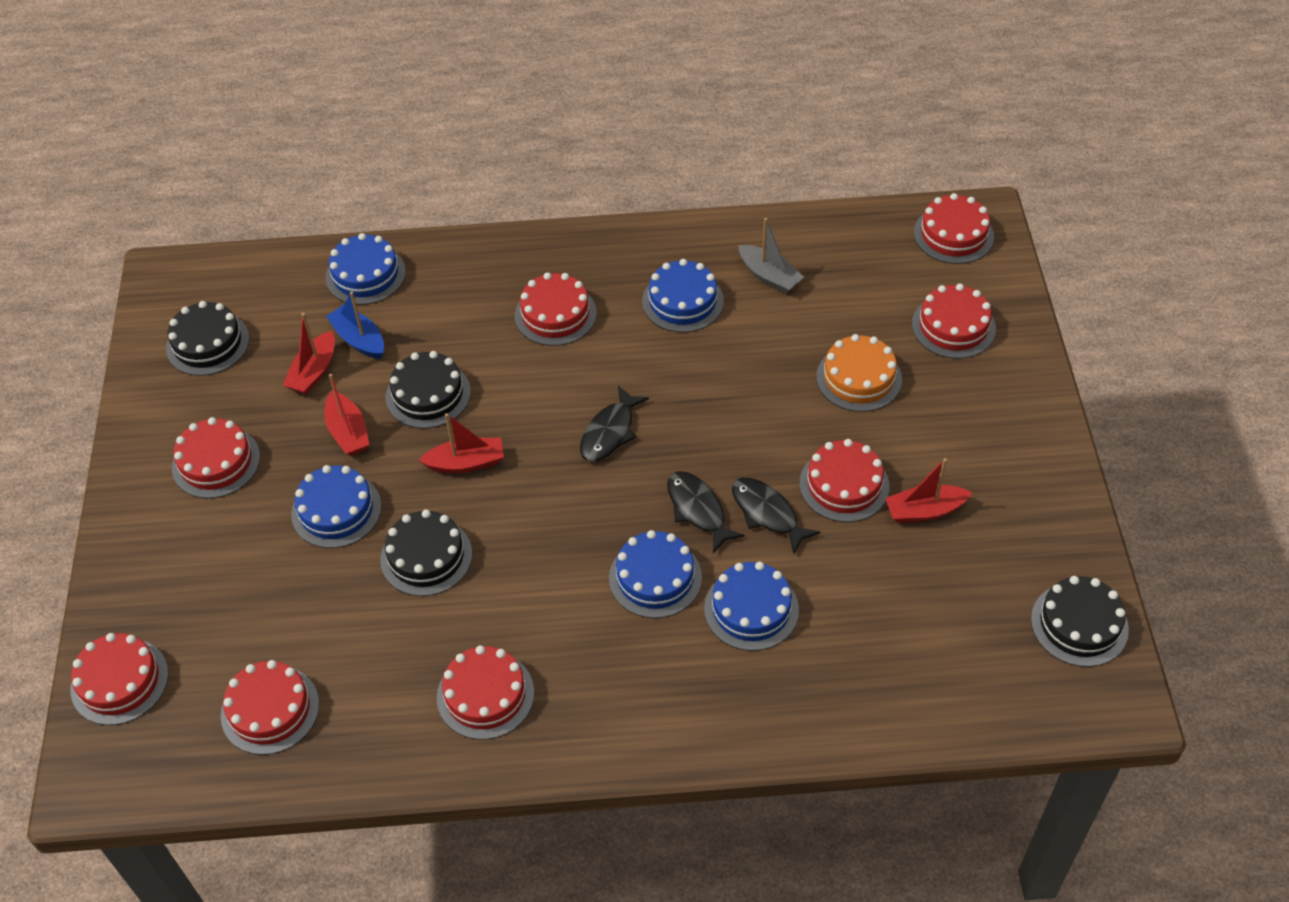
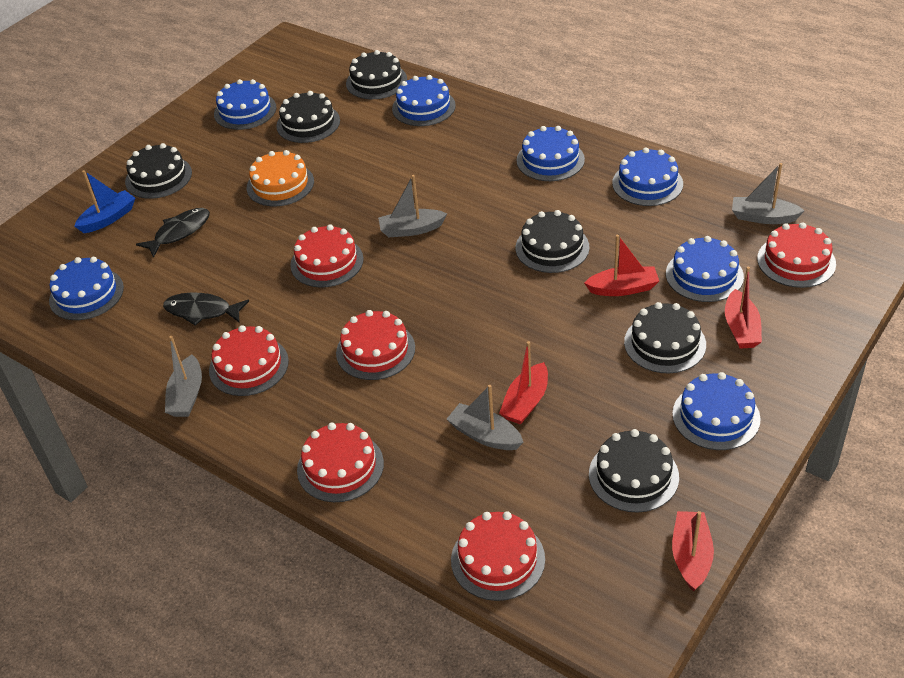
black cake: [166,301,249,376] [380,510,472,596] [385,351,471,428] [1031,576,1129,667] = 4 -> [125,143,192,199] [276,91,340,143] [346,50,407,99] [516,210,590,273] [589,429,679,512] [624,302,706,373] = 6
black fish: [580,386,649,462] [667,471,745,553] [732,478,820,554] = 3 -> [136,208,210,258] [163,292,249,326] = 2
blue cake: [291,465,382,548] [325,233,406,305] [609,530,702,618] [642,259,724,333] [704,562,799,651] = 5 -> [49,257,124,320] [214,79,277,130] [392,75,456,126] [517,126,585,181] [612,148,683,206] [666,236,744,302] [672,372,761,450] = 7
grey boat: [739,218,804,294] = 1 -> [165,336,202,417] [378,175,447,238] [447,385,523,450] [732,163,805,224] = 4
red cake: [71,633,168,725] [172,417,260,498] [221,660,319,755] [437,645,534,740] [515,273,597,346] [800,439,889,522] [912,284,996,359] [914,193,994,264] = 8 -> [209,325,289,396] [290,224,364,288] [297,423,384,502] [336,310,415,380] [451,511,545,601] [757,222,836,288] = 6

